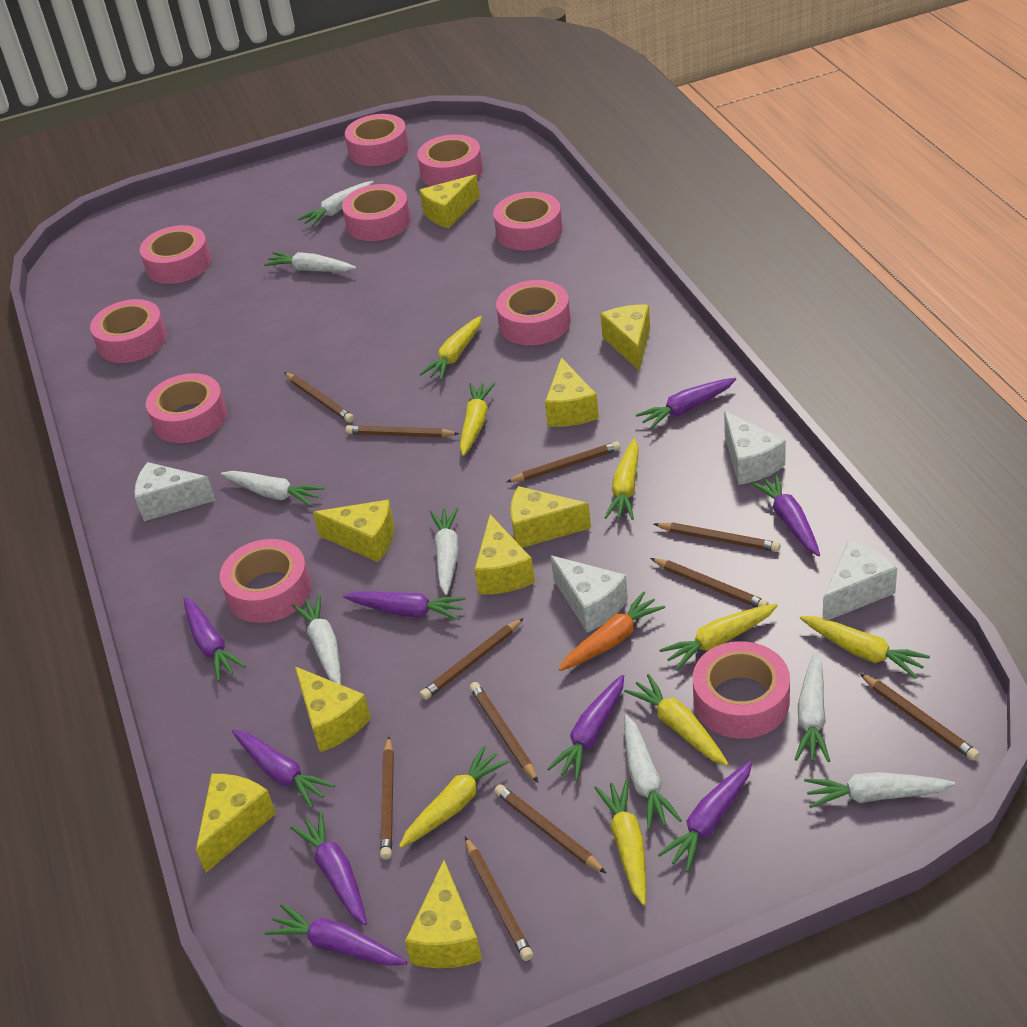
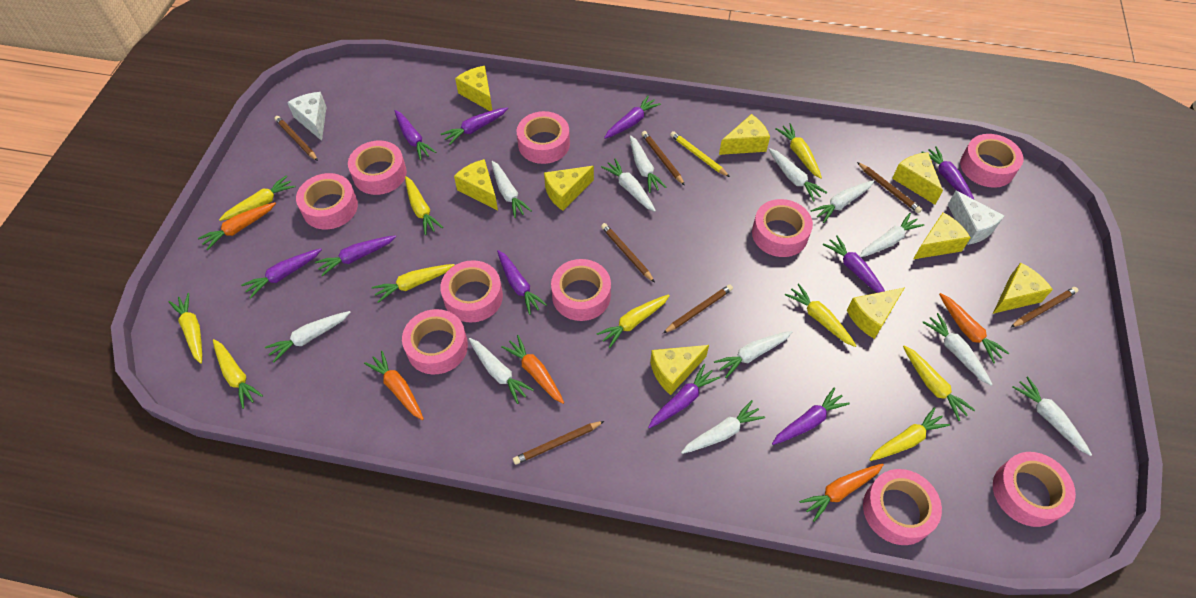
brown pencil: [284,372,354,423] [346,425,460,437] [380,736,394,860] [420,618,524,700] [465,836,533,961] [470,682,538,783] [494,784,606,873] [506,441,621,482] [650,558,769,607] [654,523,781,552] [860,673,979,761] = 11 -> [275,116,318,161] [513,421,604,465] [601,223,655,282] [641,131,685,185] [663,284,733,333] [857,162,922,213] [1011,287,1078,328] = 7
orange carrot: [559,591,665,671] = 1 -> [198,202,276,251] [364,351,424,420] [501,335,564,404] [799,463,884,522] [939,293,1009,363] = 5
purple carrot: [183,597,246,681] [232,730,335,808] [265,904,407,966] [290,811,367,925] [343,591,466,620] [547,675,624,781] [636,378,736,430] [658,761,752,872] [751,474,820,556] = 9 -> [241,248,322,298] [315,235,396,276] [395,110,436,160] [441,107,508,145] [497,250,547,315] [604,95,661,139] [648,364,720,429] [772,387,850,445] [823,235,885,293] [921,146,974,199] = 10
white carrot: [221,471,324,506] [264,252,356,272] [292,595,341,685] [298,181,373,227] [430,507,459,595] [624,715,682,830] [795,652,830,762] [804,772,955,808] = 8 -> [265,311,351,362] [469,338,534,404] [491,161,532,218] [601,158,656,212] [630,135,667,193] [681,400,765,454] [714,331,792,378] [769,148,827,202] [811,181,874,223] [860,213,924,257] [922,313,993,386] [1012,376,1092,456] = 12
white cheese: [135,462,216,521] [551,556,628,632] [724,411,786,485] [822,541,897,620] = 4 -> [287,92,326,141] [948,191,1004,245] = 2
yellow carrot: [399,745,509,848] [420,316,482,380] [460,382,495,456] [594,779,646,905] [604,438,639,520] [624,674,728,766] [659,604,778,671] [800,616,930,679] = 8 -> [168,293,202,364] [213,339,263,409] [219,175,295,221] [372,264,455,303] [405,176,443,235] [596,294,670,348] [775,123,822,179] [785,283,857,347] [869,407,950,461] [903,345,975,421] = 10
yellow pencil: none = 0 -> [670,131,730,177] = 1

